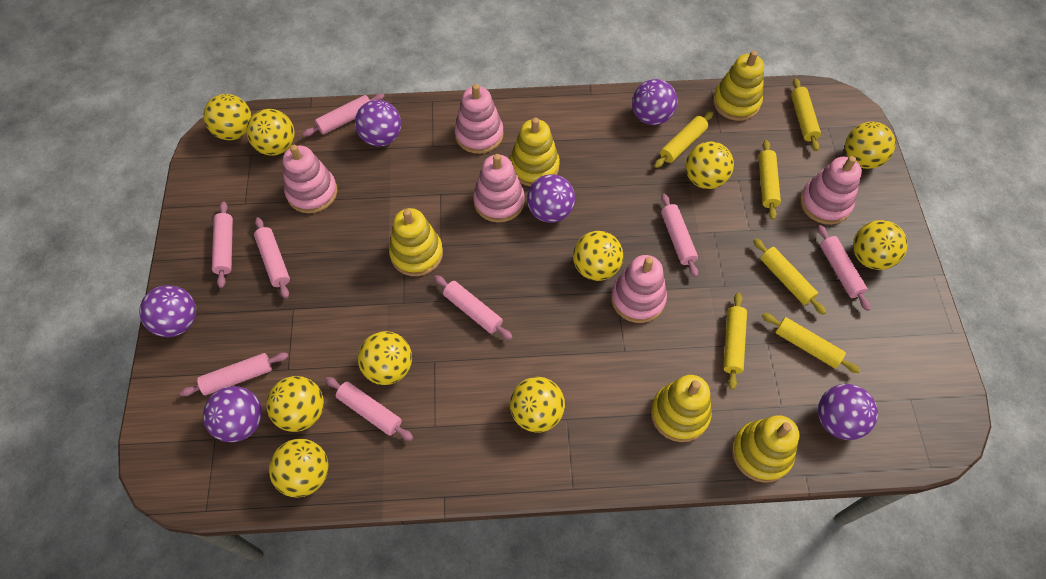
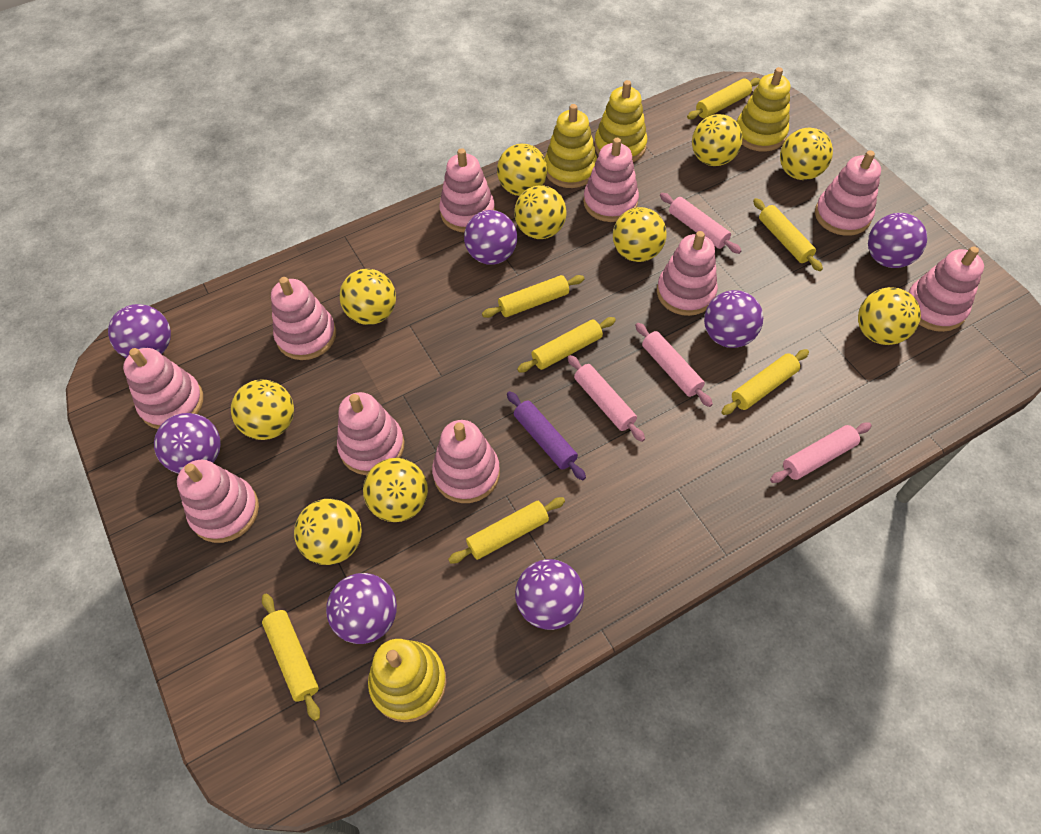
pink rolling pin: [180,352,288,396] [212,201,233,288] [254,217,290,299] [303,93,385,137] [325,377,413,441] [434,275,513,340] [661,193,698,277] [818,225,871,311] = 8 -> [568,355,645,442] [635,323,713,407] [660,193,742,254] [770,422,872,483] = 4
pink stacking toy: [283,145,337,213] [454,84,504,154] [473,154,525,223] [611,255,667,323] [800,156,862,225] = 5 -> [123,348,203,429] [177,460,259,543] [271,277,336,360] [337,392,404,475] [432,420,500,503] [439,148,495,232] [583,138,639,222] [657,231,718,316] [815,151,881,236] [908,246,984,332] = 10
purple ball: [139,285,196,337] [203,386,262,442] [355,100,401,146] [527,174,575,223] [632,79,678,125] [818,384,878,440] = 6 -> [108,304,171,358] [154,413,221,474] [326,573,397,644] [464,210,517,265] [515,559,584,630] [704,290,763,348] [868,213,927,268] = 7
purple rolling pin: none = 0 -> [507,391,586,480] = 1
yellow rolling pin: [654,111,713,168] [723,293,747,390] [753,238,826,315] [758,140,781,220] [762,313,860,373] [791,78,821,151] = 6 -> [262,593,320,721] [448,497,565,564] [482,275,585,318] [517,317,616,373] [687,78,760,119] [721,349,809,415] [753,198,823,271] = 7
yellow stacking toy: [389,208,443,276] [510,118,560,186] [651,375,712,442] [713,51,764,121] [732,415,799,483] = 5 -> [368,639,446,722] [545,104,597,188] [594,80,647,162] [737,67,790,152] = 4

